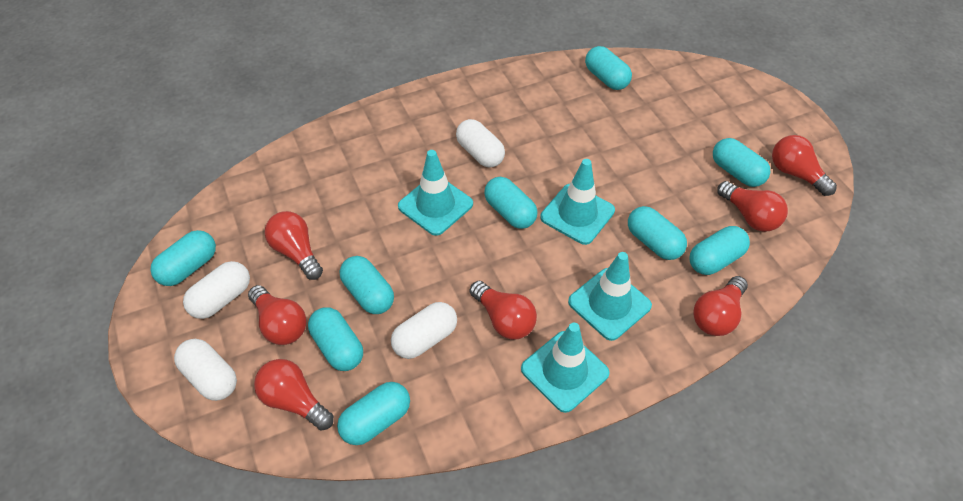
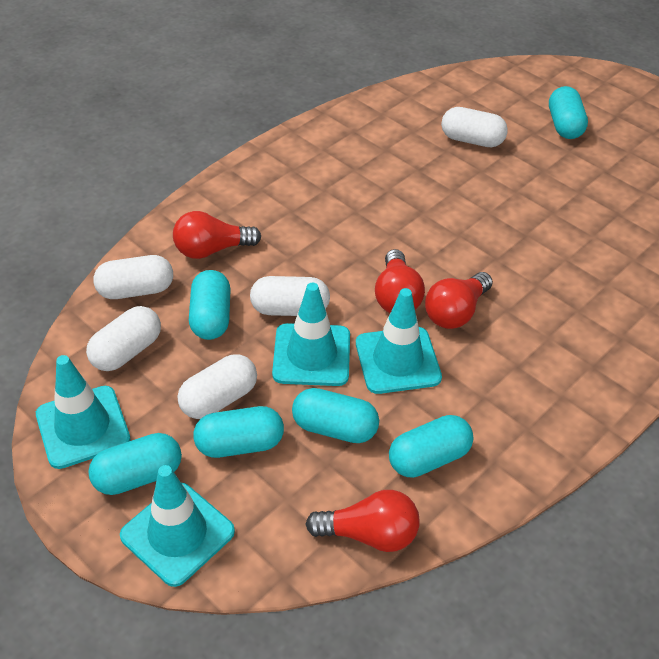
red light bulb: [248,285,306,345] [254,359,334,431] [265,211,323,280] [470,281,537,340] [693,276,748,336] [717,181,788,232] [772,135,837,196] = 7 -> [173,211,261,259] [305,490,420,552] [375,249,425,313] [425,272,493,329] = 4
turquoise capsule: [150,230,216,286] [308,307,363,371] [337,382,410,445] [340,256,394,314] [484,177,537,229] [585,46,632,90] [628,206,687,260] [690,226,750,275] [713,138,770,187] = 9 -> [88,433,182,495] [189,270,231,340] [193,406,284,458] [292,388,379,443] [389,415,474,478] [549,86,588,139] = 6
white capsule: [174,339,237,401] [183,261,250,319] [391,302,457,359] [456,119,505,168] = 4 -> [86,306,161,371] [93,255,173,299] [178,354,257,419] [250,276,330,316] [441,107,508,147] = 5

